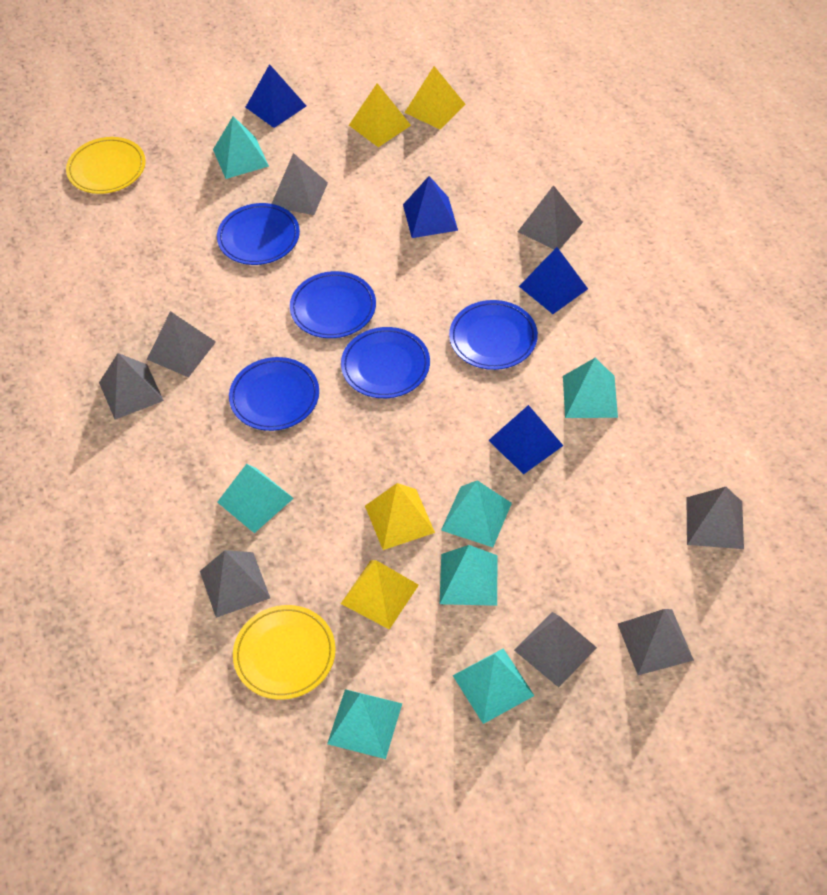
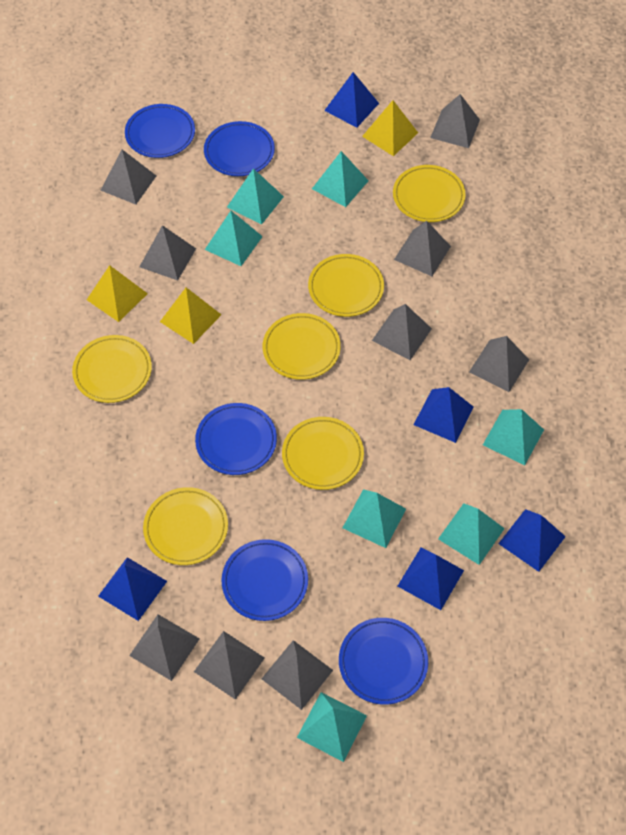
blue pyramid: [245,64,306,128] [403,176,458,238] [488,405,563,474] [519,247,588,314] = 4 -> [98,557,167,621] [324,72,379,128] [398,547,464,610] [413,387,474,443] [498,509,566,572] = 5
grey pyramid: [99,353,164,420] [147,311,216,378] [200,550,270,618] [272,153,328,215] [514,612,597,687] [518,185,583,250] [618,609,694,675] [686,487,744,549] = 8 -> [101,150,156,205] [129,614,200,681] [139,225,196,281] [194,631,265,700] [262,640,333,710] [372,304,432,360] [394,220,451,276] [430,94,480,148] [469,336,529,392] = 9
yellow plate: [66,137,146,194] [233,605,336,700] = 2 -> [72,335,152,403] [143,487,228,565] [263,313,341,380] [282,417,364,490] [308,254,384,317] [393,165,466,222] = 6
yellow pyramid: [341,560,419,630] [349,83,411,147] [365,483,435,550] [404,66,466,130] = 4 -> [87,265,148,322] [160,287,221,344] [362,100,418,156] = 3

